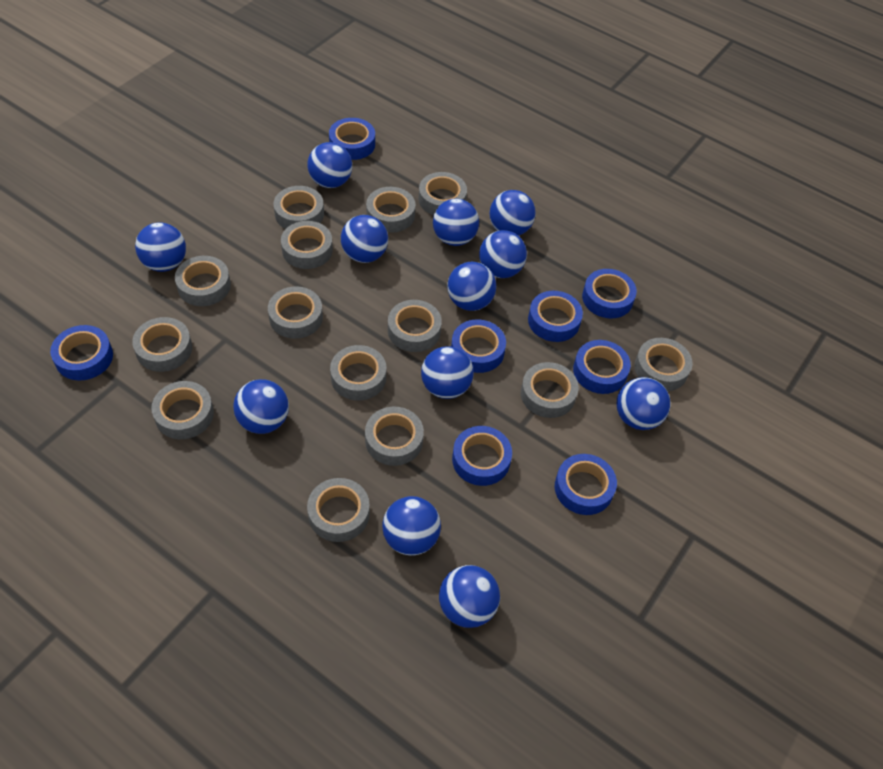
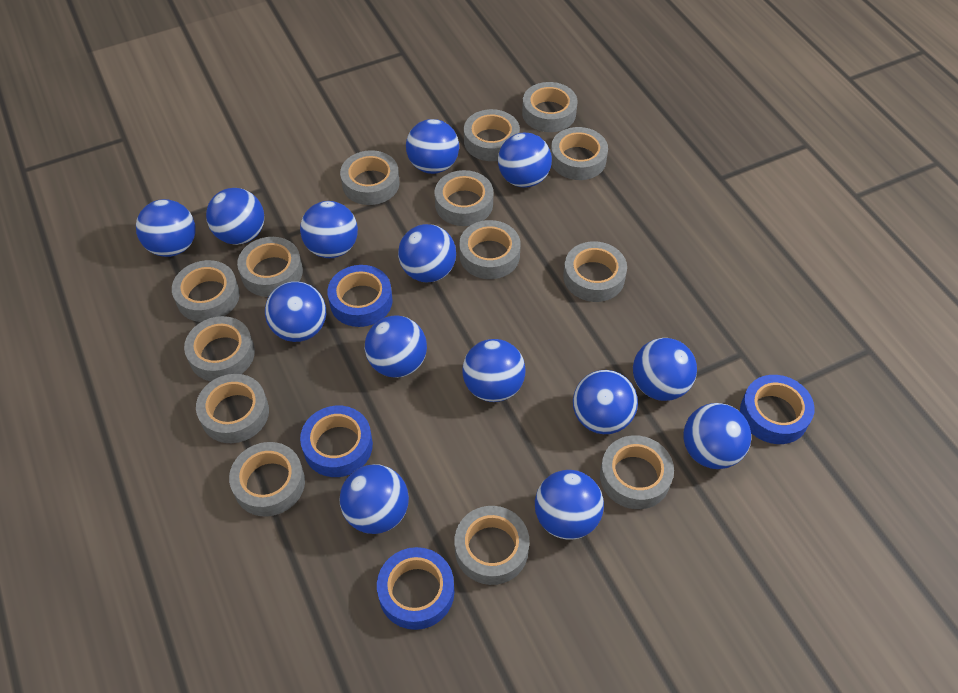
blue ball: [135,222,186,272] [233,379,289,434] [307,142,352,188] [341,215,388,263] [382,496,441,556] [421,346,474,399] [433,199,479,246] [439,565,500,628] [447,262,496,311] [479,230,527,278] [489,190,535,236] [617,377,671,430] = 12 -> [136,199,196,257] [206,188,264,245] [265,281,326,342] [300,201,358,258] [339,464,409,534] [365,315,427,378] [398,224,456,282] [406,119,459,174] [462,339,526,402] [498,133,552,187] [535,470,604,540] [573,370,638,434] [633,338,697,401] [683,403,751,469] = 14
blue tape: [50,325,113,381] [329,118,375,160] [451,320,506,373] [452,426,512,486] [528,291,583,342] [555,454,617,515] [573,340,631,394] [582,269,637,318] = 8 -> [300,406,373,477] [327,265,393,327] [377,547,454,630] [740,375,815,444] = 4

